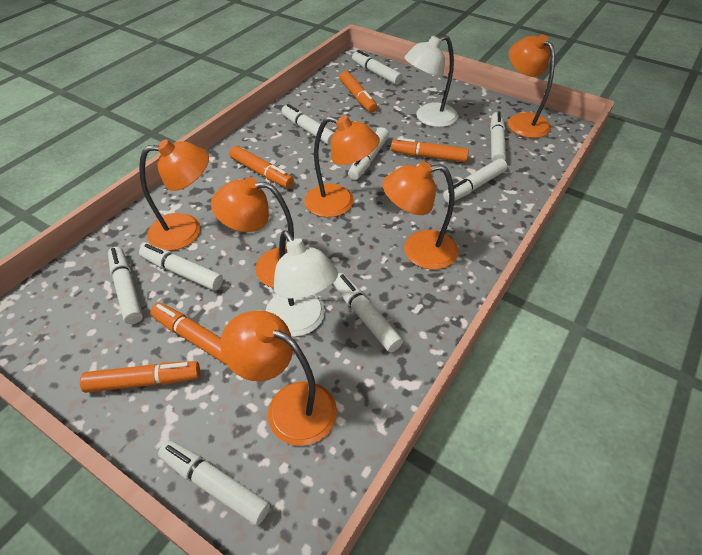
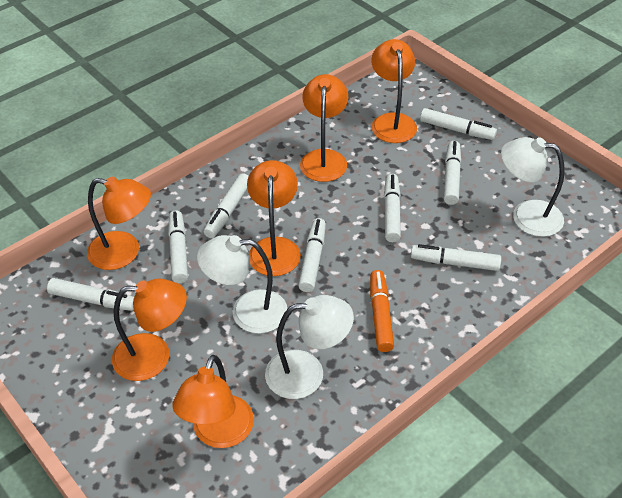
orange marker: [80,361,200,393] [150,303,227,365] [230,146,294,188] [340,71,377,113] [391,138,469,162] = 5 -> [370,270,394,352] = 1
white lamp: [266,231,338,337] [404,35,458,127] = 2 -> [197,235,287,334] [265,295,354,399] [501,137,565,237] = 3
white marker: [108,247,143,324] [139,244,223,291] [158,440,270,525] [281,104,334,145] [333,273,403,352] [348,128,389,180] [352,50,403,85] [443,158,507,203] [490,111,506,162] = 9 -> [47,278,134,311] [168,211,188,283] [204,173,249,238] [298,218,326,292] [384,174,401,242] [411,244,501,271] [420,108,497,140] [444,141,461,205] = 8

